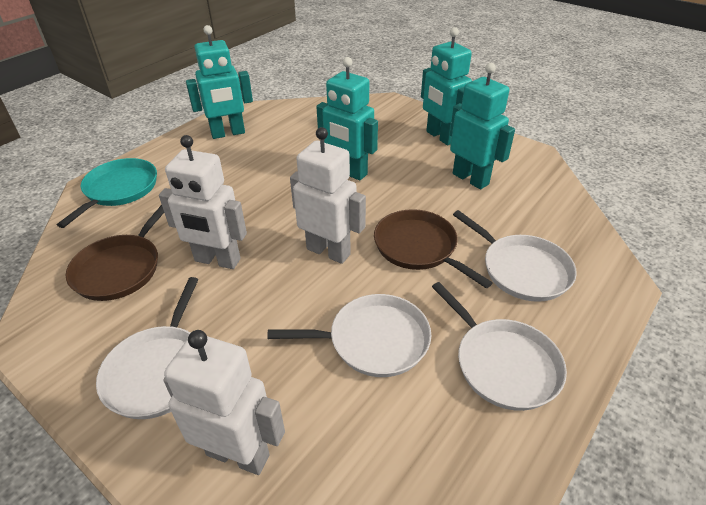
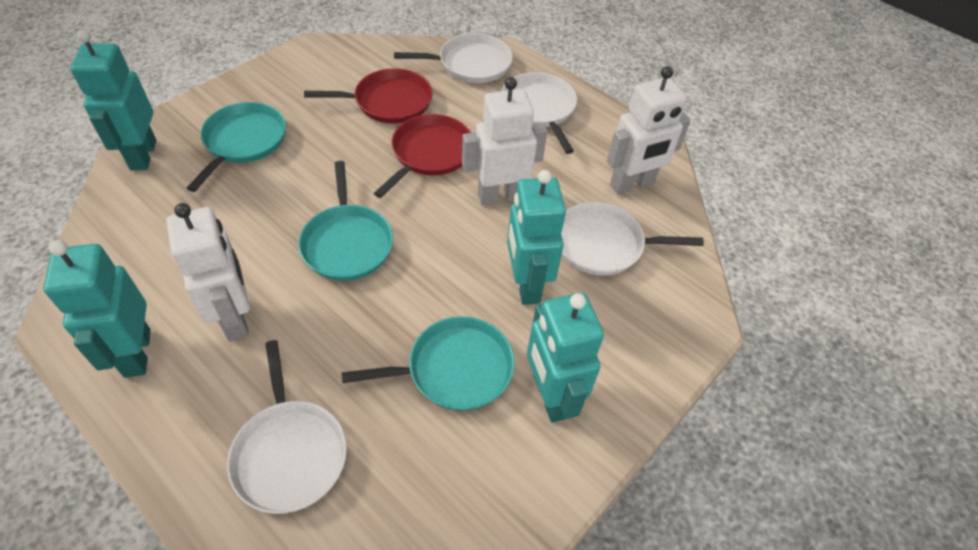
brown pan: [66,205,164,301] [374,209,493,288] = 2 -> none = 0
red pan: none = 0 -> [304,68,433,124] [374,114,471,198] = 2
turquoise pan: [57,158,157,228] = 1 -> [187,102,286,192] [298,161,393,281] [342,316,515,411] = 3

